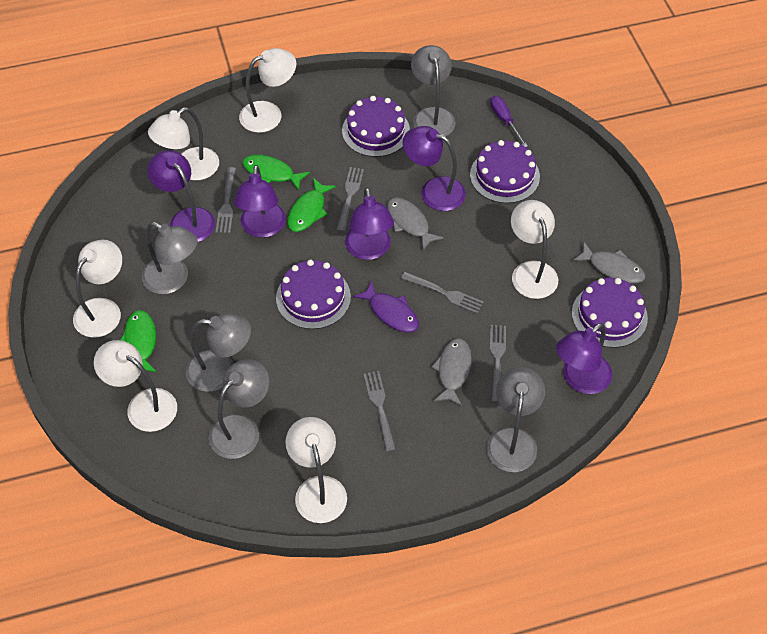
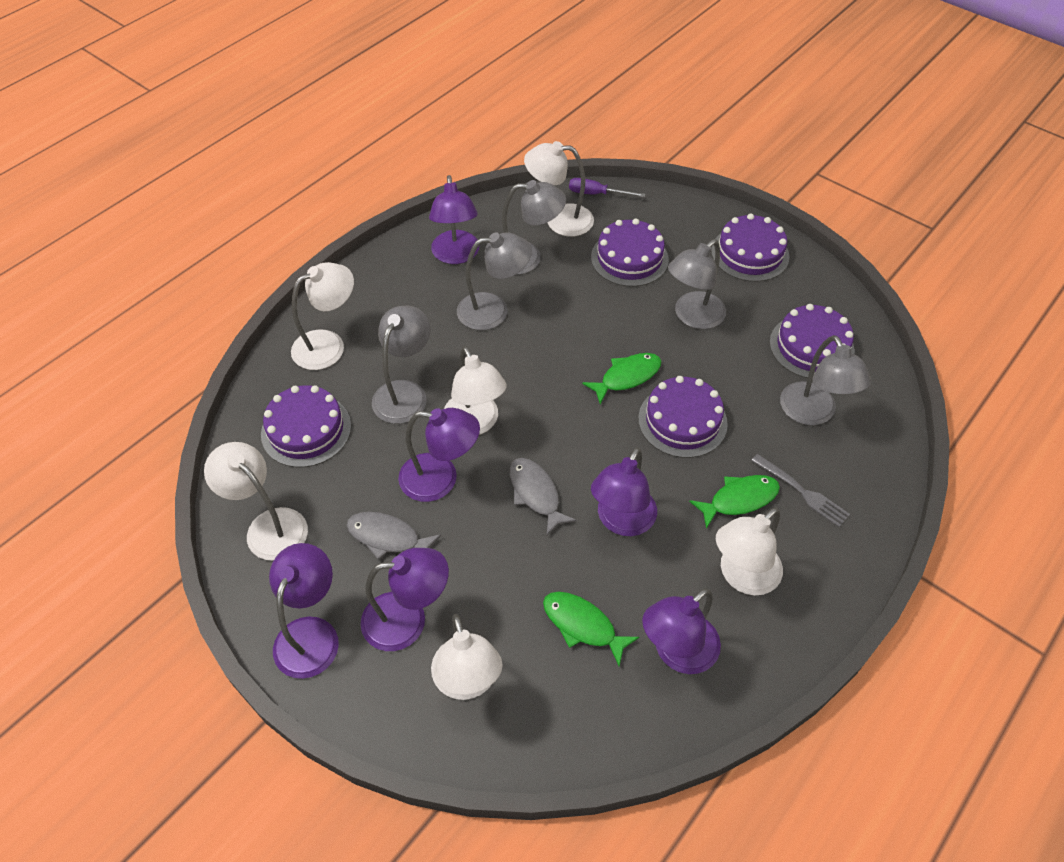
grey fish: [387,197,444,250] [431,338,472,406] [573,242,645,284] = 3 -> [346,512,441,559] [510,458,577,535] = 2
grey fork: [216,167,236,233] [337,167,364,232] [363,371,396,452] [401,272,484,314] [490,325,506,402] = 5 -> [751,454,850,527] = 1
purple cake: [276,260,351,329] [342,96,410,157] [470,140,540,203] [572,278,648,348] = 4 -> [261,385,351,467] [591,219,669,287] [638,376,728,458] [711,214,789,282] [770,304,855,378] = 5
purple fish: [353,281,419,332] = 1 -> none = 0
purple lamp: [147,150,215,242] [234,165,286,238] [345,187,394,260] [403,126,466,211] [556,323,612,394] = 5 -> [269,543,339,679] [360,548,449,651] [398,408,480,502] [429,175,479,264] [591,447,657,536] [642,588,721,674] = 6

